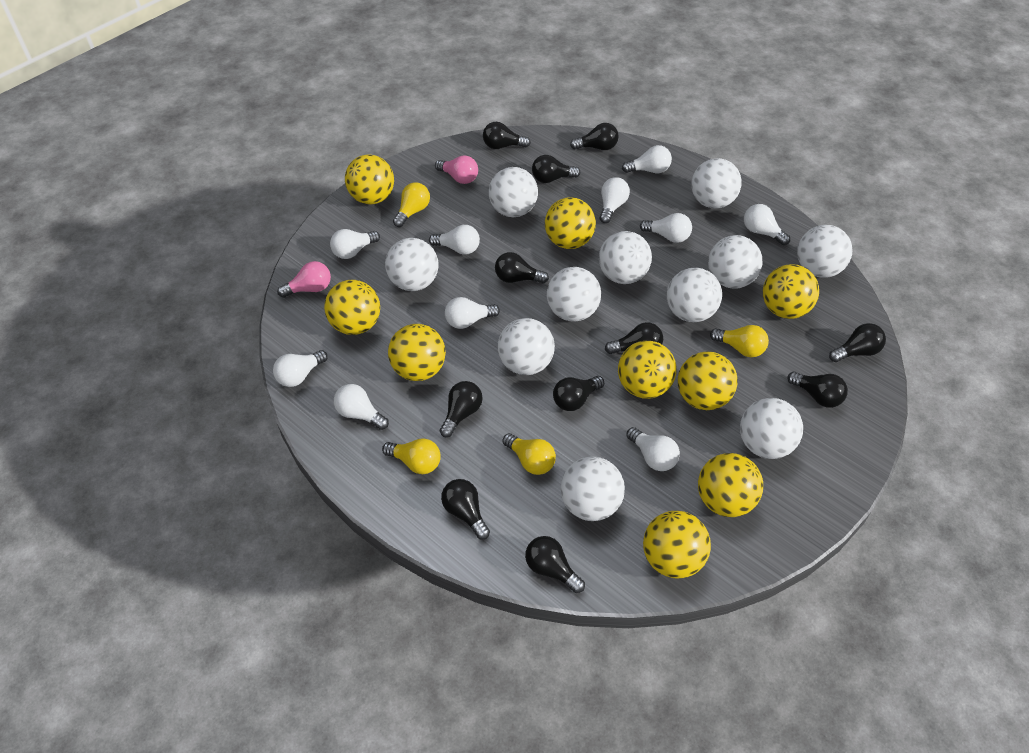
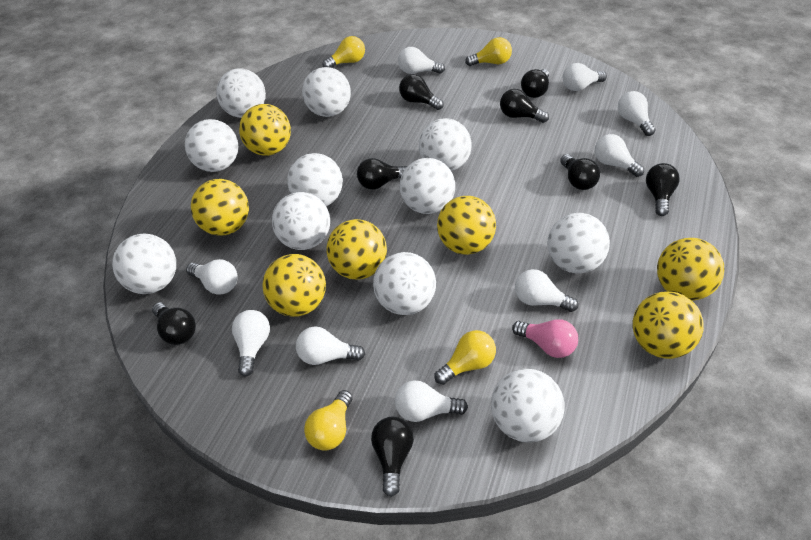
black light bulb: [440,381,483,437] [441,479,490,539] [483,122,531,149] [495,252,549,284] [525,536,585,593] [532,155,580,183] [553,376,604,411] [570,123,619,150] [605,322,663,354] [787,372,848,408] [829,323,886,362] = 11 -> [152,302,196,345] [357,158,407,190] [371,417,414,497] [399,74,444,110] [500,89,549,123] [521,69,549,98] [560,154,600,190] [646,163,680,216] = 8
pink light bulb: [277,261,331,298] [435,156,478,184] = 2 -> [512,319,578,358] = 1
white light bulb: [273,350,328,387] [330,229,380,259] [334,384,389,430] [429,225,480,255] [445,297,500,329] [600,177,630,223] [622,145,672,173] [626,427,680,471] [640,213,692,243] [744,204,790,245] = 10 -> [186,259,238,295] [232,310,270,376] [296,327,365,365] [395,381,468,422] [398,47,445,74] [515,269,578,312] [563,63,607,91] [595,134,644,177] [618,91,655,136] = 9
yellow ball: [324,280,380,335] [345,154,394,205] [388,324,446,381] [545,197,596,249] [618,341,677,399] [643,511,711,578] [678,352,738,410] [698,453,763,517] [763,264,819,319] = 9 -> [191,179,249,236] [239,104,291,156] [262,254,326,317] [326,219,387,280] [437,196,496,255] [632,291,704,359] [657,238,724,301] = 7

